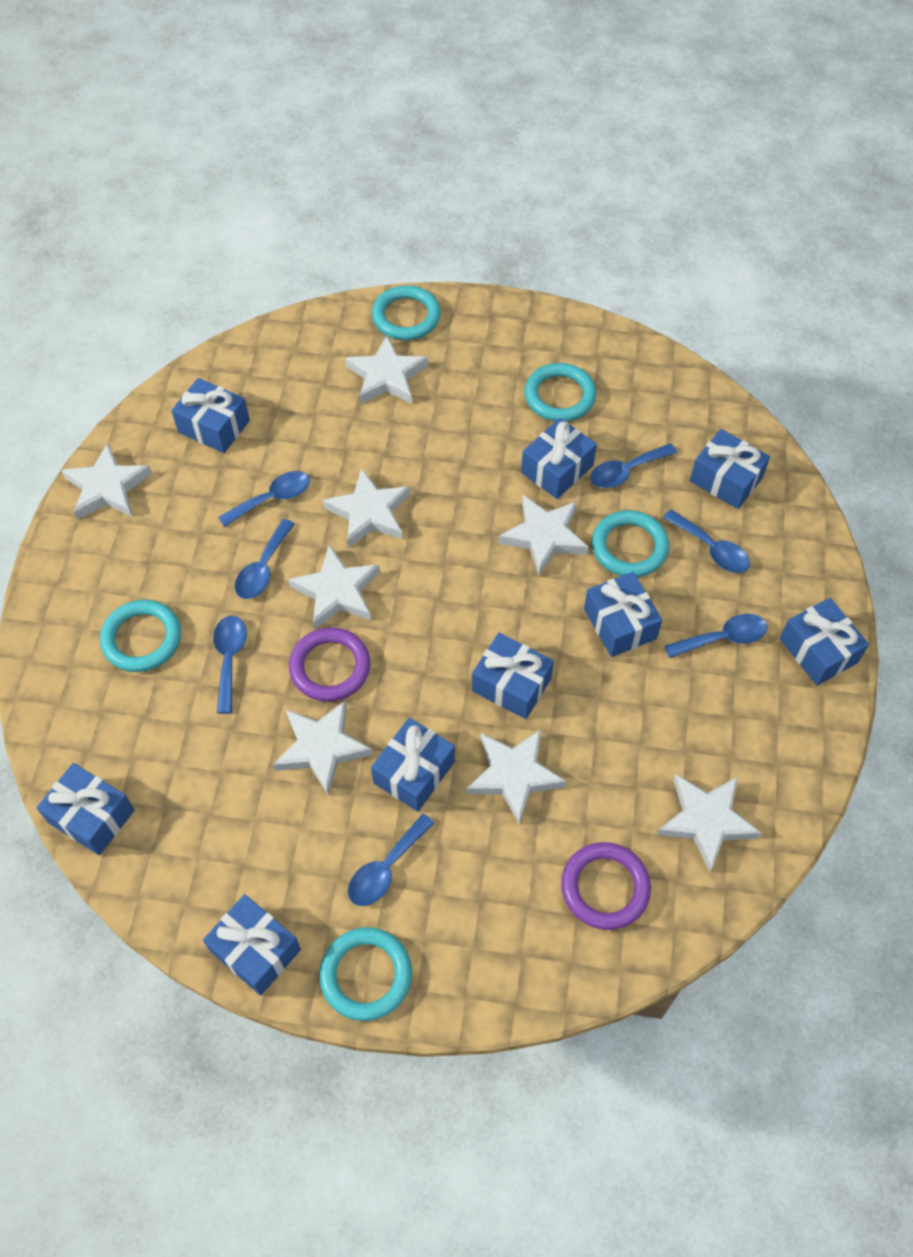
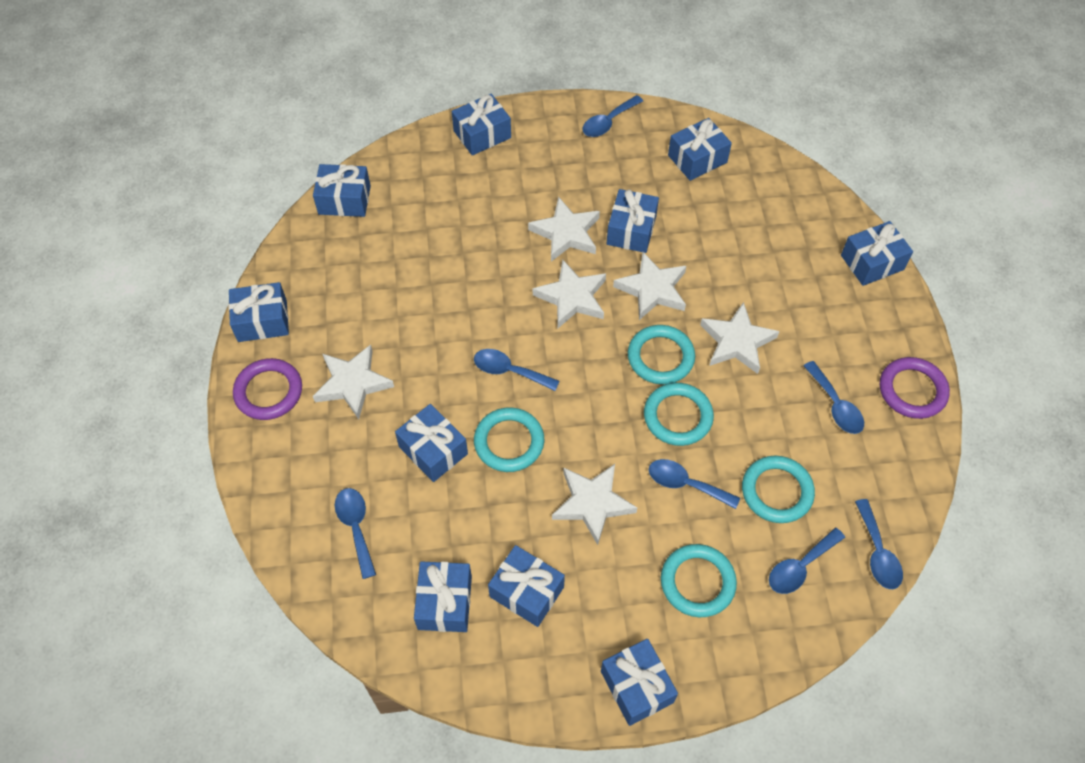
blue gift: [36,763,135,855] [171,378,250,453] [203,894,301,996] [371,718,455,812] [472,633,554,719] [521,418,597,499] [584,572,662,657] [690,429,770,509] [780,598,869,685] = 9 -> [228,282,289,342] [313,164,371,217] [395,404,468,482] [414,561,472,632] [452,94,511,155] [488,545,565,627] [601,639,678,726] [607,189,659,253] [668,118,732,181] [841,221,913,286] = 10
white star: [62,443,152,520] [273,700,373,796] [288,545,380,630] [323,468,410,548] [345,336,428,404] [466,729,567,825] [499,495,589,576] [657,774,762,872] = 8 -> [313,345,394,419] [528,196,600,262] [533,260,606,328] [552,464,637,545] [613,252,686,320] [700,302,780,374] = 6

